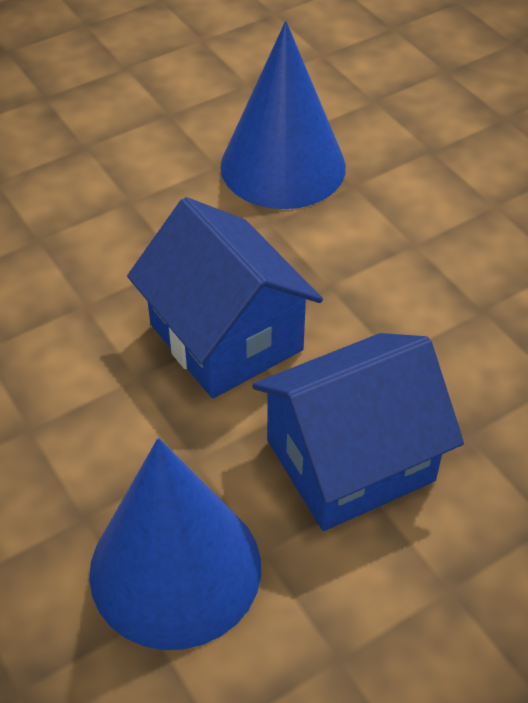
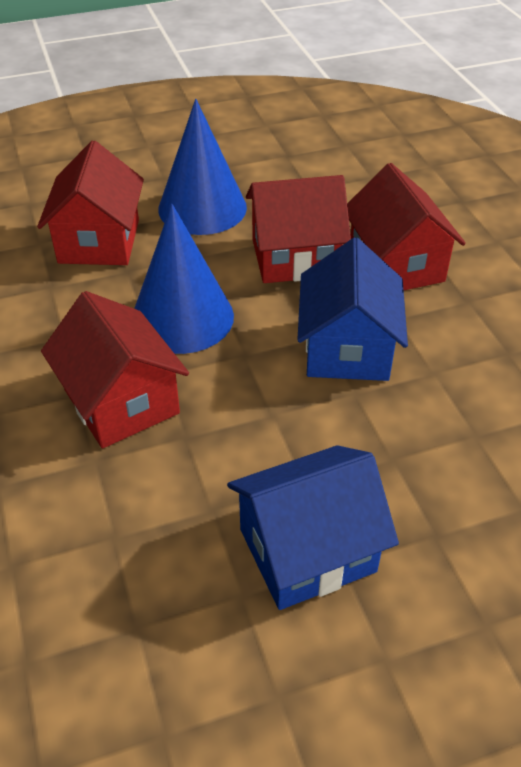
red house: none = 0 -> [37,141,144,265] [41,291,189,448] [246,175,351,283] [347,163,466,290] = 4

